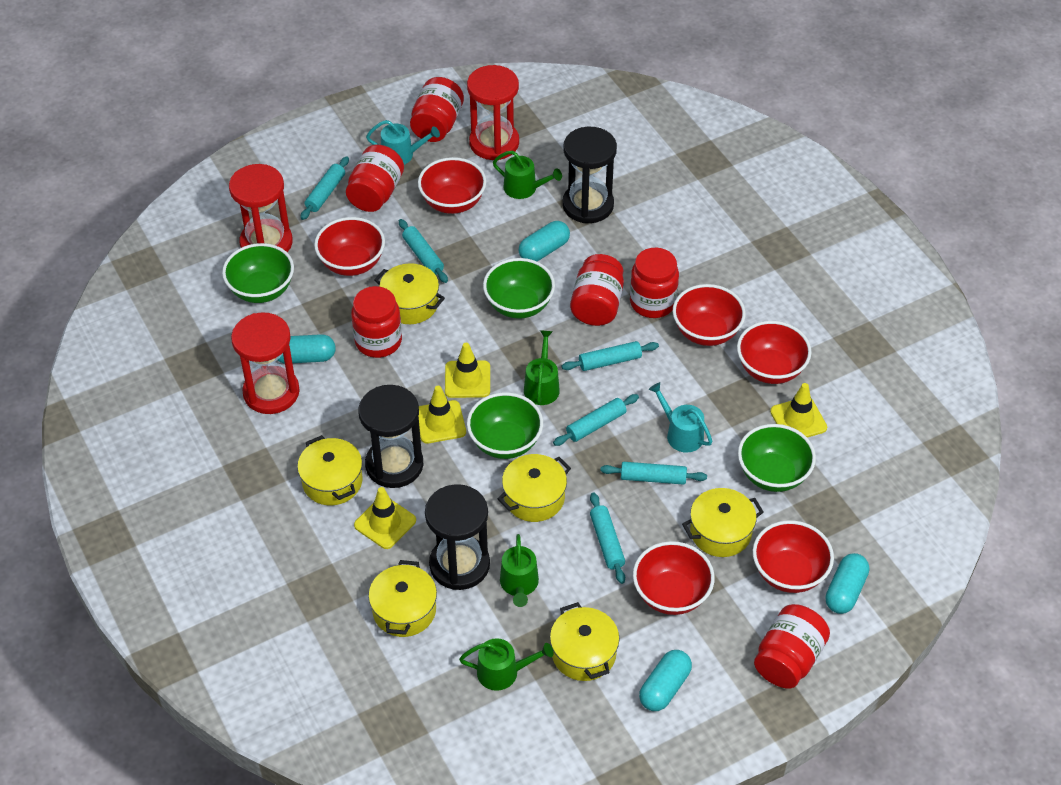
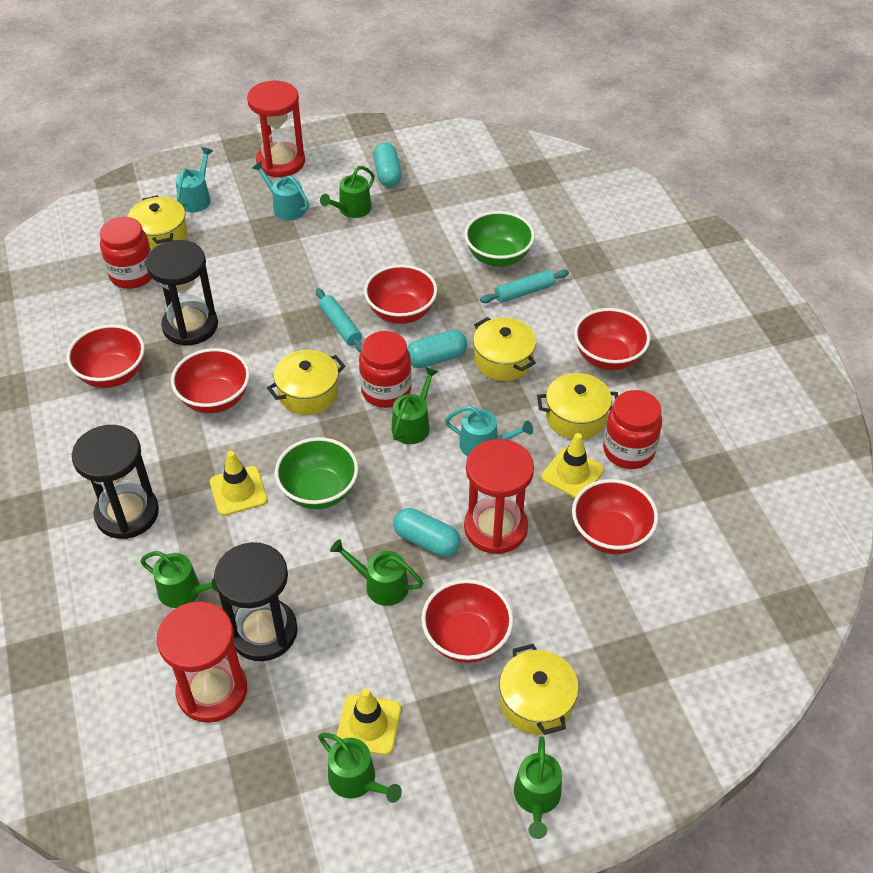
green bowl: [222,243,294,303] [467,392,543,459] [483,258,555,319] [738,424,816,492] = 4 -> [275,437,358,509] [464,211,535,267] = 2
green watering can: [459,638,554,691] [493,151,562,199] [500,534,539,607] [524,330,560,405] = 4 -> [140,551,218,608] [318,733,402,803] [320,166,375,218] [330,539,423,606] [392,367,438,444] [514,736,562,839] = 6
red jar: [346,145,404,212] [351,286,402,358] [410,77,464,142] [570,254,624,326] [630,248,679,318] [754,604,830,689] = 6 -> [100,217,152,289] [359,331,412,408] [603,390,662,469] = 3
turquoise capsule: [278,334,336,363] [518,221,570,261] [639,650,692,711] [825,553,869,614] = 4 -> [373,142,402,187] [393,508,461,557] [407,330,467,368] = 3
turquoise rolling pin: [300,156,349,220] [399,219,448,283] [553,394,639,446] [562,341,659,371] [590,492,625,584] [601,462,707,485] = 6 -> [316,288,362,352] [480,270,569,303] = 2
turquoise watering can: [366,120,440,165] [649,382,712,452] = 2 -> [175,147,213,212] [252,161,309,221] [445,406,533,456] = 3
yellow pot: [297,435,363,505] [368,560,437,637] [374,263,445,324] [498,454,571,522] [550,602,619,681] [682,488,764,557] = 6 -> [128,195,188,251] [267,350,345,415] [473,317,536,381] [499,644,579,735] [537,373,618,440] = 5
yellow traffic cone: [354,487,416,549] [419,386,466,444] [445,343,490,398] [770,383,827,438] = 4 -> [210,451,268,516] [336,688,401,755] [541,433,604,498] = 3

